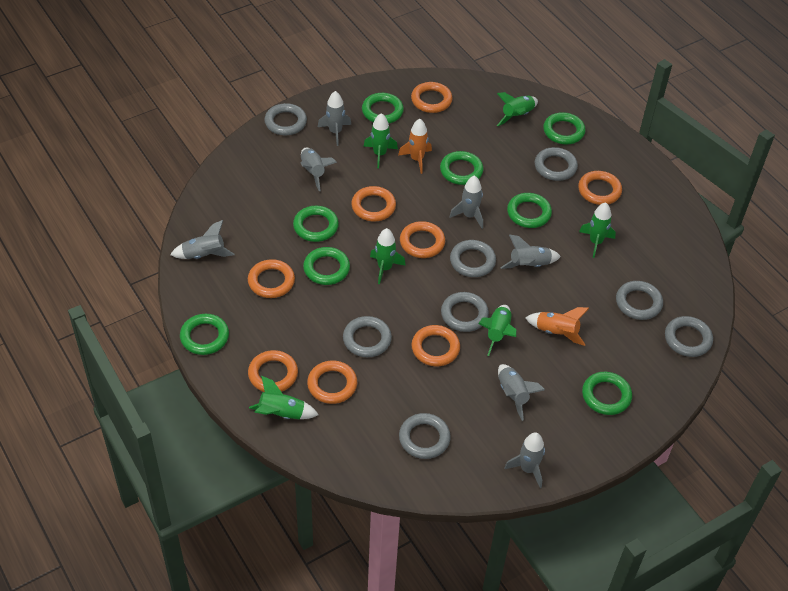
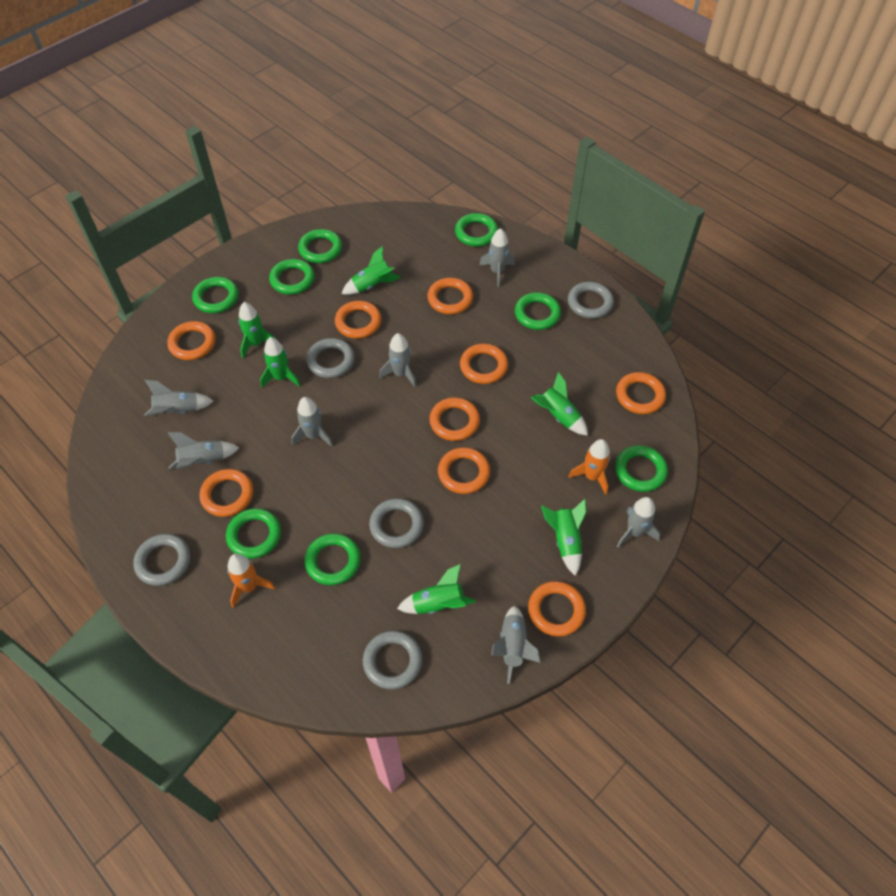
grey ring: [264,103,307,135] [343,316,392,357] [399,413,451,459] [441,292,489,332] [450,240,496,277] [535,147,578,181] [616,281,663,320] [665,316,713,357] = 8 -> [133,534,190,586] [306,338,355,378] [363,631,422,689] [369,498,424,548] [568,282,614,319] = 5
orange ring: [248,259,295,298] [248,350,298,392] [307,361,357,404] [351,186,396,221] [400,221,445,258] [411,82,452,113] [411,325,460,366] [578,171,622,205] = 8 -> [167,321,216,360] [199,469,253,517] [335,301,381,339] [427,278,473,314] [429,397,480,441] [438,447,490,494] [460,344,508,384] [528,581,586,637] [616,372,666,414] = 9

